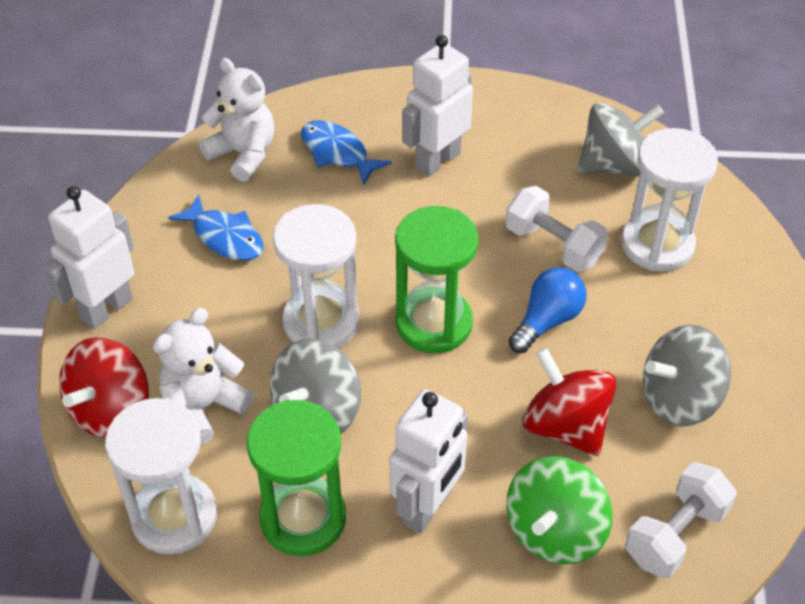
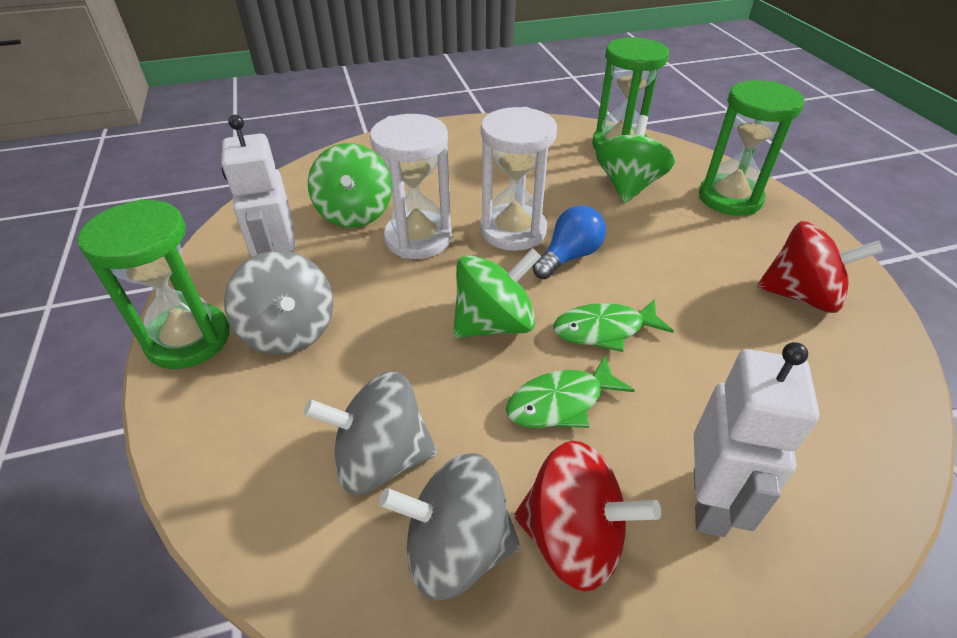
blue fish: [168,194,263,261] [301,120,392,184] = 2 -> none = 0
green fish: none = 0 -> [506,356,635,428] [553,299,674,352] = 2
green hourglass: [247,400,346,556] [395,206,478,353] = 2 -> [78,199,230,369] [592,37,669,150] [699,80,805,216] = 3
green spinning top: [506,456,613,564] = 1 -> [308,143,392,228] [453,248,542,338] [596,115,675,203] = 3
white dumbbell: [505,186,608,272] [625,462,737,578] = 2 -> none = 0
white hourglass: [105,398,217,554] [273,204,360,348] [621,128,718,272] = 3 -> [370,114,452,259] [480,107,557,251] = 2
white robot: [43,186,134,329] [390,389,468,534] [402,35,473,177] = 3 -> [222,115,295,257] [694,342,820,537] = 2
white teddy bear: [153,308,254,446] [199,58,274,182] = 2 -> none = 0

